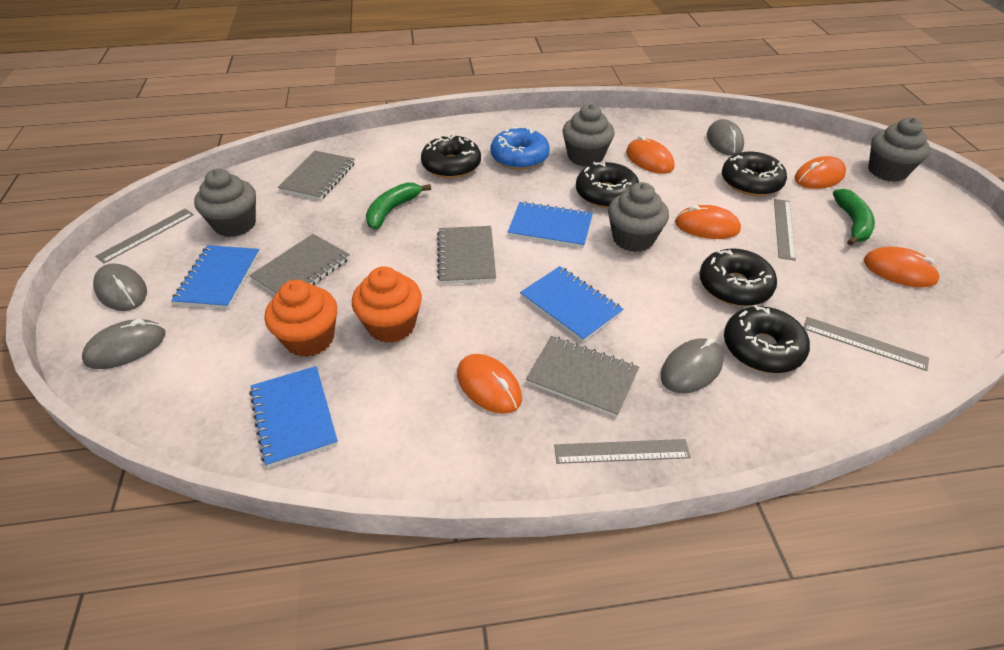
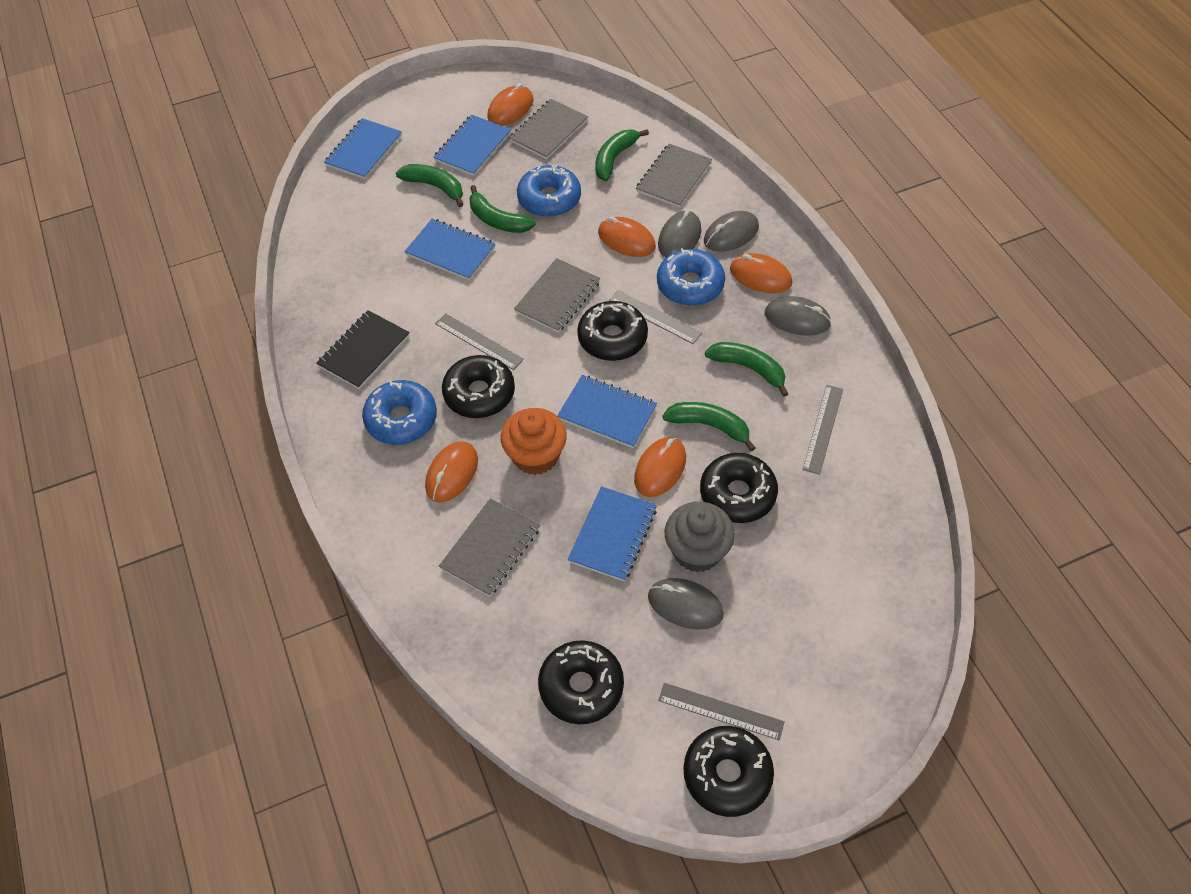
black notebook: none = 0 -> [316,310,410,389] = 1
blue donut: [490,127,550,170] = 1 -> [362,380,437,445] [517,165,581,217] [657,248,725,306] = 3
blue notebook: [171,245,260,309] [249,366,338,468] [508,201,593,248] [520,266,623,342] = 4 -> [324,118,402,179] [404,219,496,280] [433,115,511,176] [557,375,657,448] [568,486,657,582] = 5
green banana: [366,182,431,230] [833,189,875,246] = 2 -> [396,164,463,207] [469,185,536,233] [596,129,649,181] [662,402,755,451] [705,342,788,397] = 5
grey cupcake: [194,169,256,237] [562,104,615,167] [608,182,669,252] [868,118,930,182] = 4 -> [665,502,735,573] = 1
orange cupcake: [265,280,337,357] [352,266,422,343] = 2 -> [501,408,567,475] = 1

